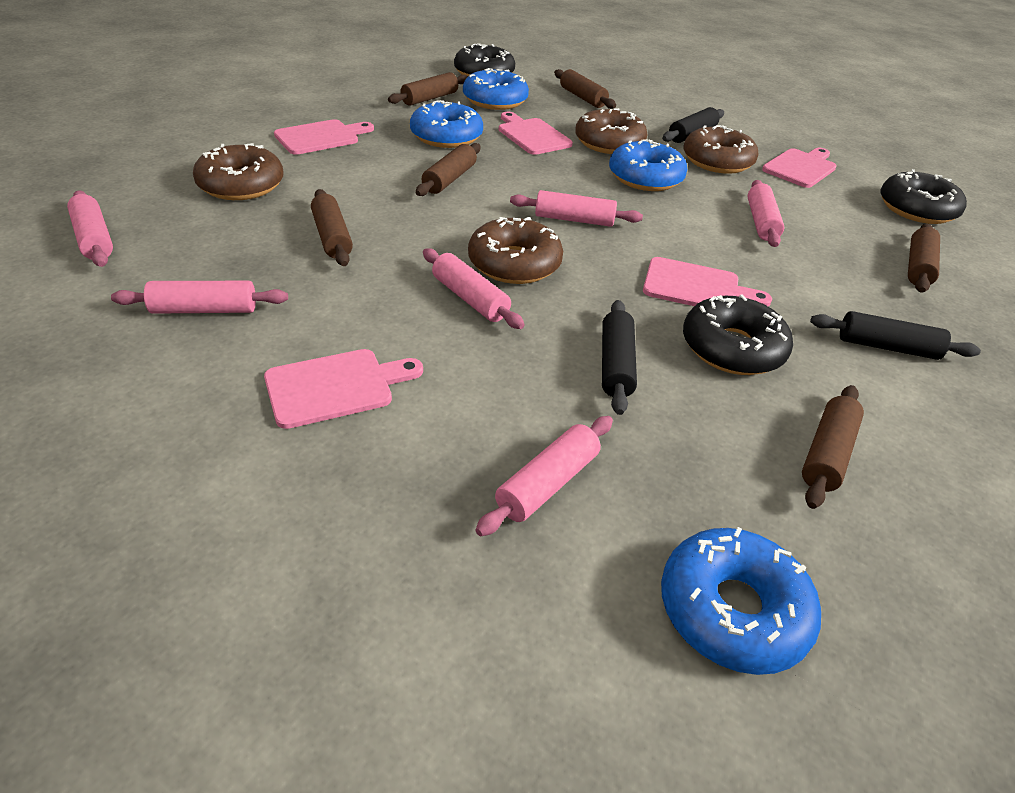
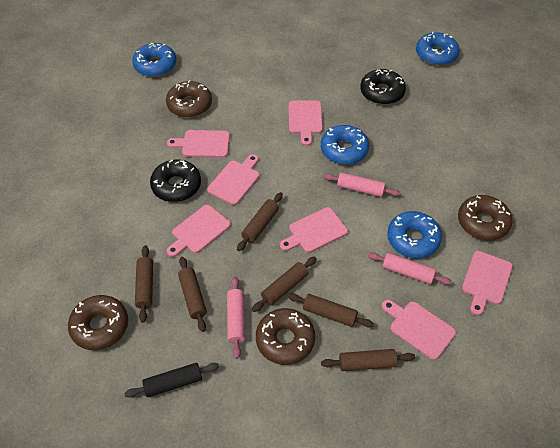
black donut: [454,43,515,76] [683,294,793,375] [881,169,967,224] = 3 -> [150,160,201,202] [360,69,406,105] = 2
black rolling pin: [602,300,637,415] [662,107,724,143] [810,311,981,360] = 3 -> [124,363,219,398] = 1
pink cutting board: [264,349,423,429] [274,119,374,155] [499,112,573,155] [643,257,772,306] [762,148,837,188] = 5 -> [166,205,231,257] [167,130,230,158] [207,154,260,205] [280,207,348,253] [289,101,323,146] [382,300,456,360] [462,251,513,315] = 7
pink rolling pin: [67,190,113,267] [111,281,288,314] [423,248,525,329] [476,416,613,536] [510,190,643,227] [748,180,784,247] = 6 -> [227,276,245,359] [323,172,400,197] [368,252,452,285] = 3

